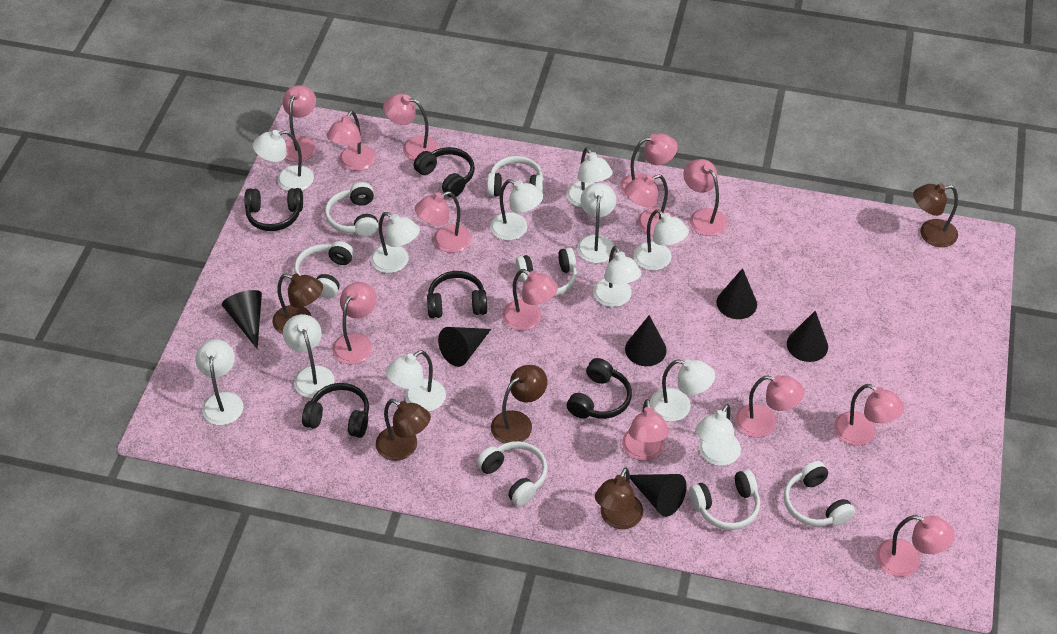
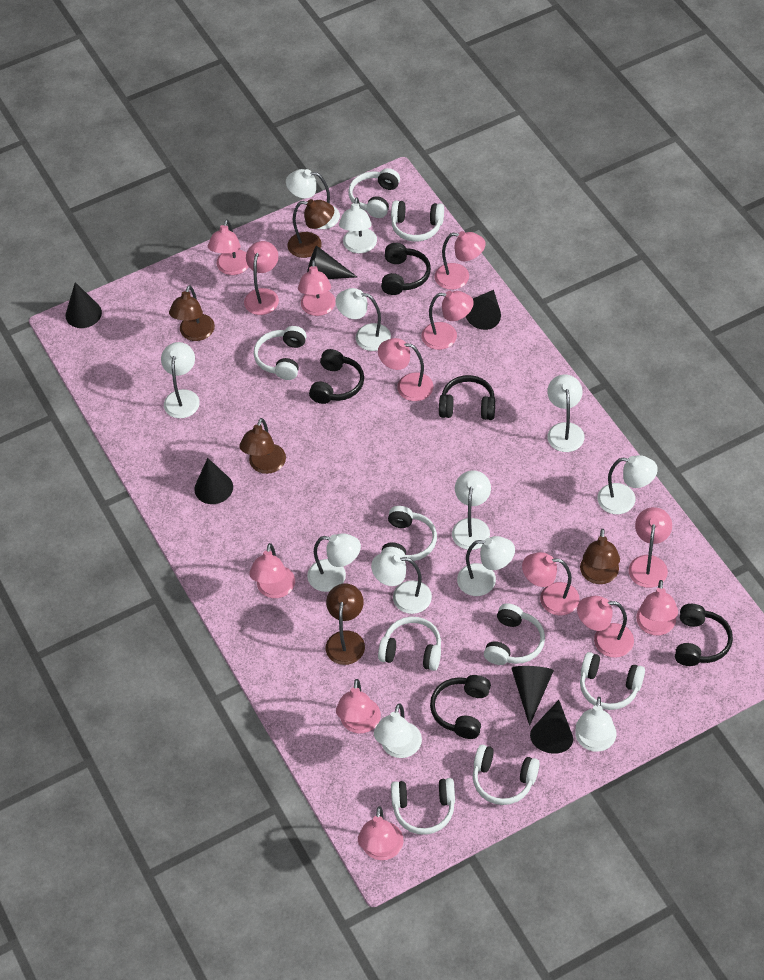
white headphones: [294,241,354,298] [325,182,379,237] [477,441,548,506] [487,156,544,197] [516,247,577,296] [689,469,760,530] [784,461,855,526] = 7 -> [254,326,307,380] [348,168,400,218] [378,617,441,671] [381,506,437,561] [391,200,444,242] [391,778,455,835] [473,745,540,805] [484,603,545,665] [580,652,645,710] = 9

